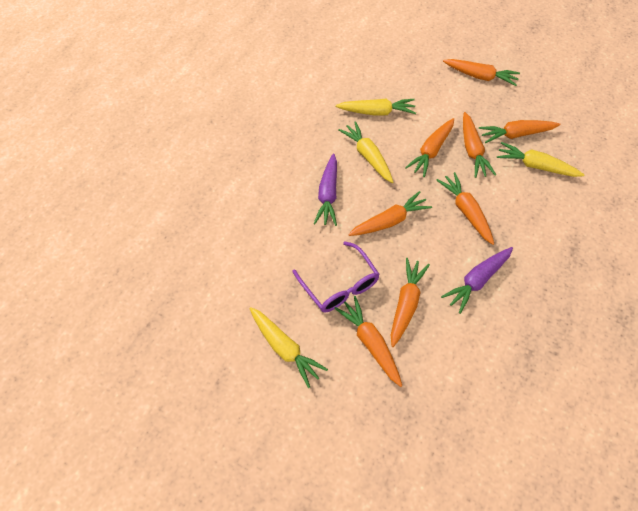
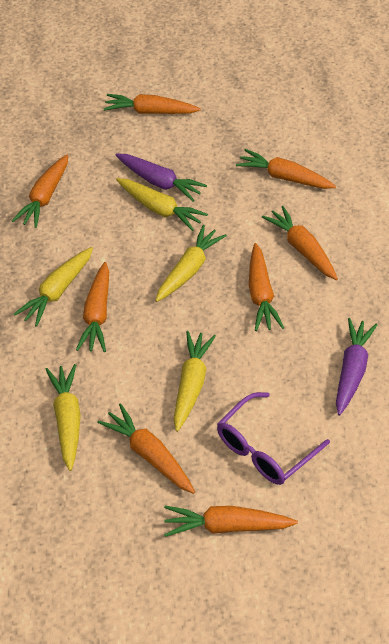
yellow carrot: [249,307,328,388] [336,99,416,116] [338,121,393,183] [497,142,585,177] = 4 -> [14,247,93,327] [46,364,81,471] [116,178,208,231] [155,225,227,302] [174,331,216,432] = 5

